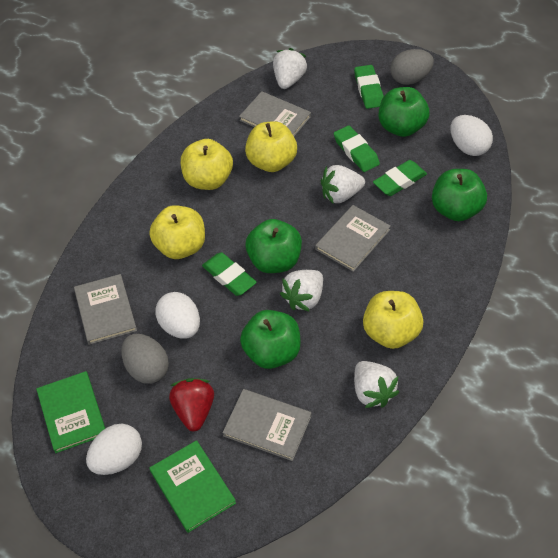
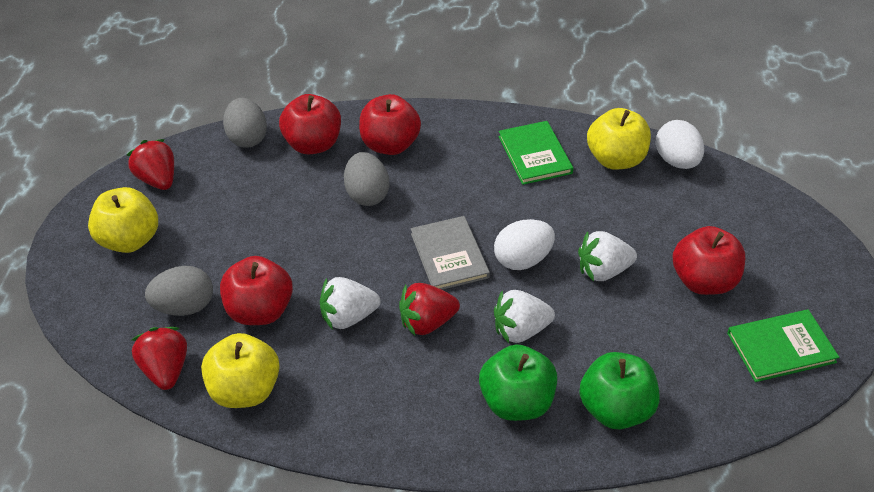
green apple: [240,310,301,369] [245,219,302,273] [379,87,430,137] [432,169,487,221] = 4 -> [479,344,557,421] [579,352,660,429] = 2
green eraser: [202,252,257,296] [334,125,380,172] [354,65,384,109] [373,160,427,196] = 4 -> none = 0
grey book: [74,274,137,345] [222,389,312,461] [239,91,311,136] [315,205,391,272] = 4 -> [411,216,490,290] = 1
grey egg: [121,334,169,384] [390,49,434,85] = 2 -> [145,266,213,316] [223,98,267,148] [344,152,389,206] = 3
red apple: none = 0 -> [220,256,293,325] [279,94,341,154] [359,94,421,155] [673,226,745,295] = 4
red strawberry: [169,378,214,431] = 1 -> [127,139,174,190] [132,327,187,390] [399,283,460,336] = 3
white egg: [86,424,142,475] [155,292,200,339] [451,115,493,156] = 3 -> [494,219,555,270] [656,120,704,169] = 2
white strawberry: [273,48,307,89] [280,270,323,312] [321,165,365,204] [354,361,399,408] = 4 -> [320,277,380,330] [494,290,555,343] [578,231,637,281] = 3
yellow apple: [149,205,205,259] [181,139,233,190] [245,121,297,172] [363,291,423,349] = 4 -> [88,187,158,253] [201,333,280,408] [587,108,651,170] = 3

